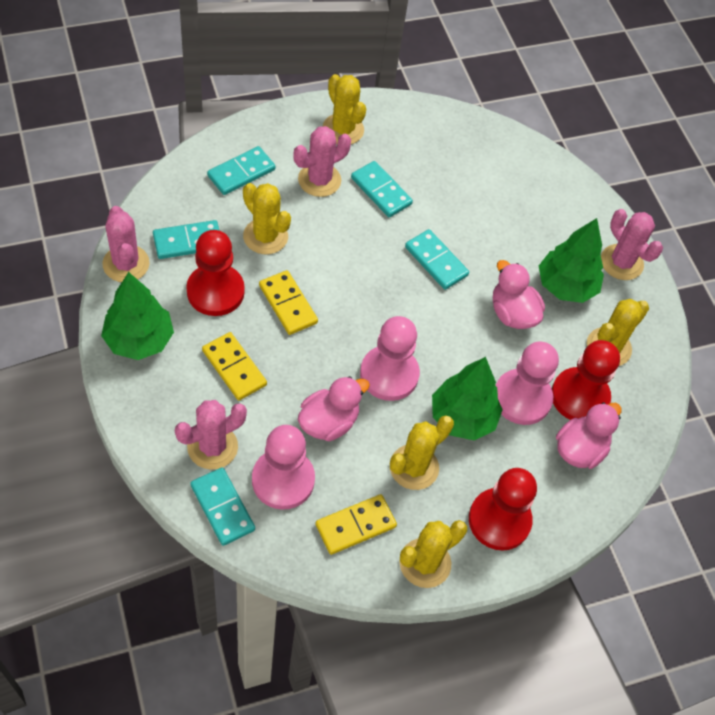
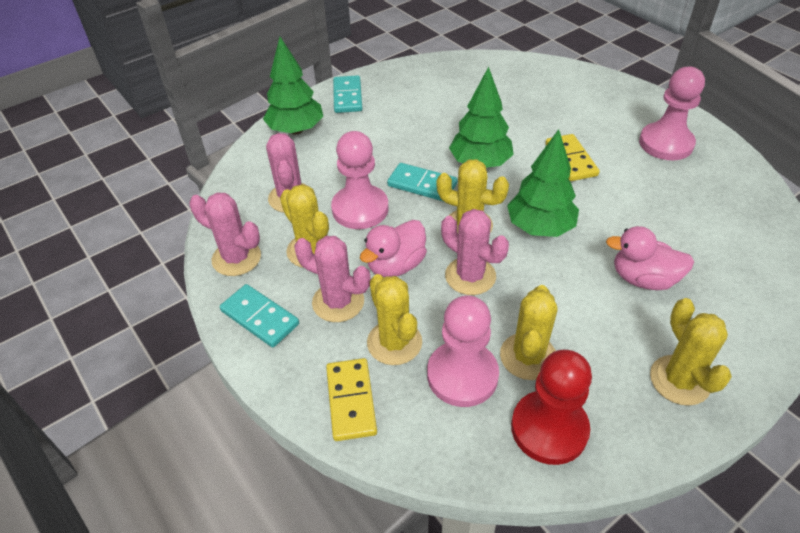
pink duck: [298,376,370,441] [493,260,545,329] [556,402,622,469] = 3 -> [360,220,427,277] [606,226,694,290] = 2
red pawn: [186,230,245,316] [469,468,537,551] [552,340,620,420] = 3 -> [511,350,592,465] = 1
turquoise domino: [153,220,220,259] [190,467,255,546] [207,146,275,195] [351,161,413,217] [405,229,469,290] = 5 -> [220,284,299,347] [333,75,362,113] [387,163,458,202] = 3
yellow domino: [202,332,267,400] [259,270,318,335] [315,494,397,555] = 3 -> [326,358,377,441] [545,134,600,181] = 2

